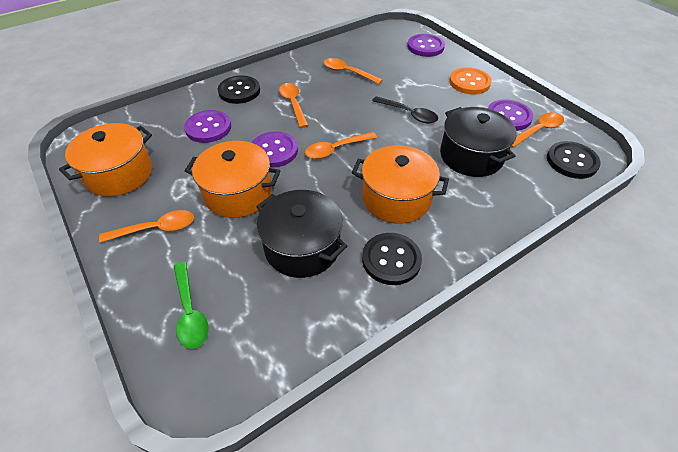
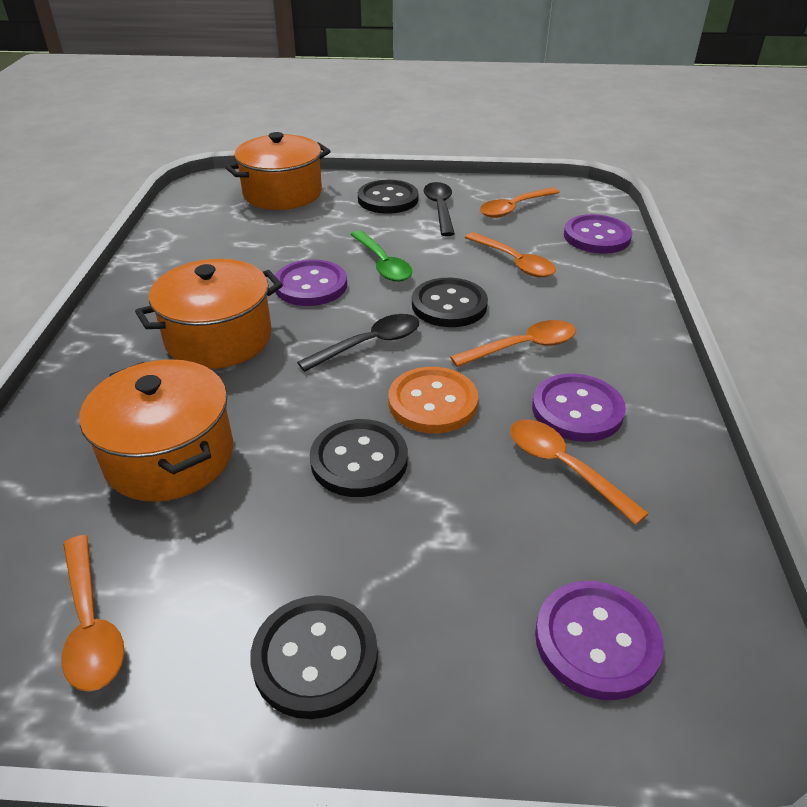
black button: [218,75,260,104] [362,233,422,285] [547,141,601,179] = 3 -> [250,595,378,719] [310,419,408,497] [358,180,418,214] [412,278,488,327] = 4
black pot: [256,190,347,278] [440,107,517,177] = 2 -> none = 0
black spoon: [372,96,438,123] = 1 -> [297,314,419,372] [424,182,455,236] = 2

